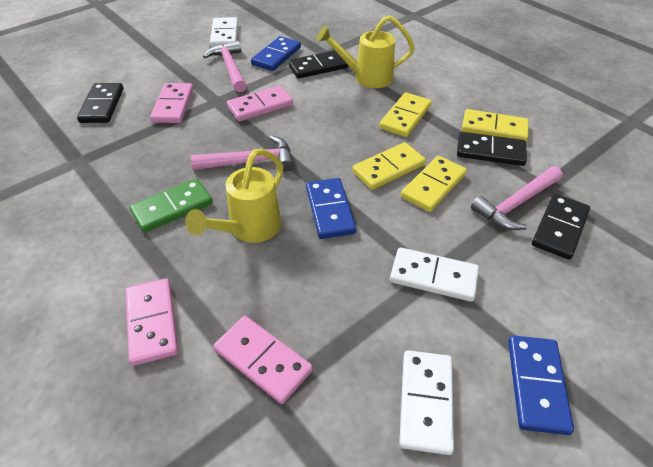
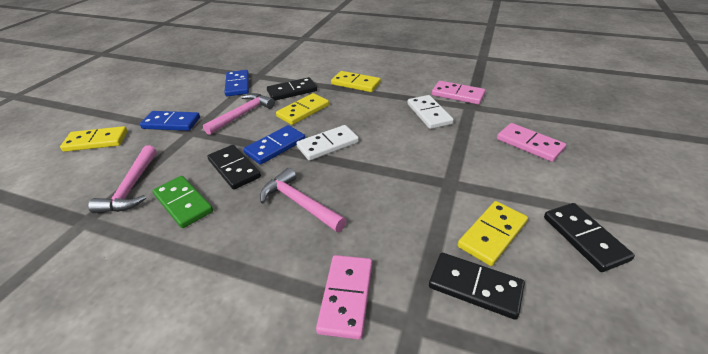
pink domino: [125,278,178,366] [150,83,193,123] [213,316,313,404] [227,85,293,121] = 4 -> [316,255,372,340] [432,81,486,104] [497,123,566,162] = 3
white domino: [210,17,238,47] [390,247,479,302] [399,350,454,455] = 3 -> [297,125,359,161] [407,95,454,129] = 2
yellow watering can: [185,149,284,243] [317,15,415,88] = 2 -> none = 0

